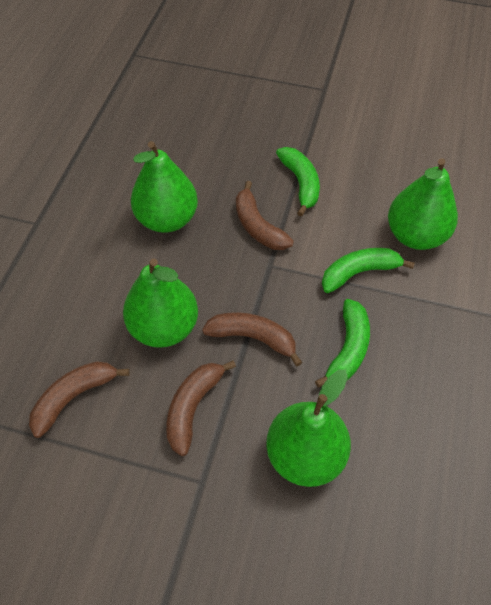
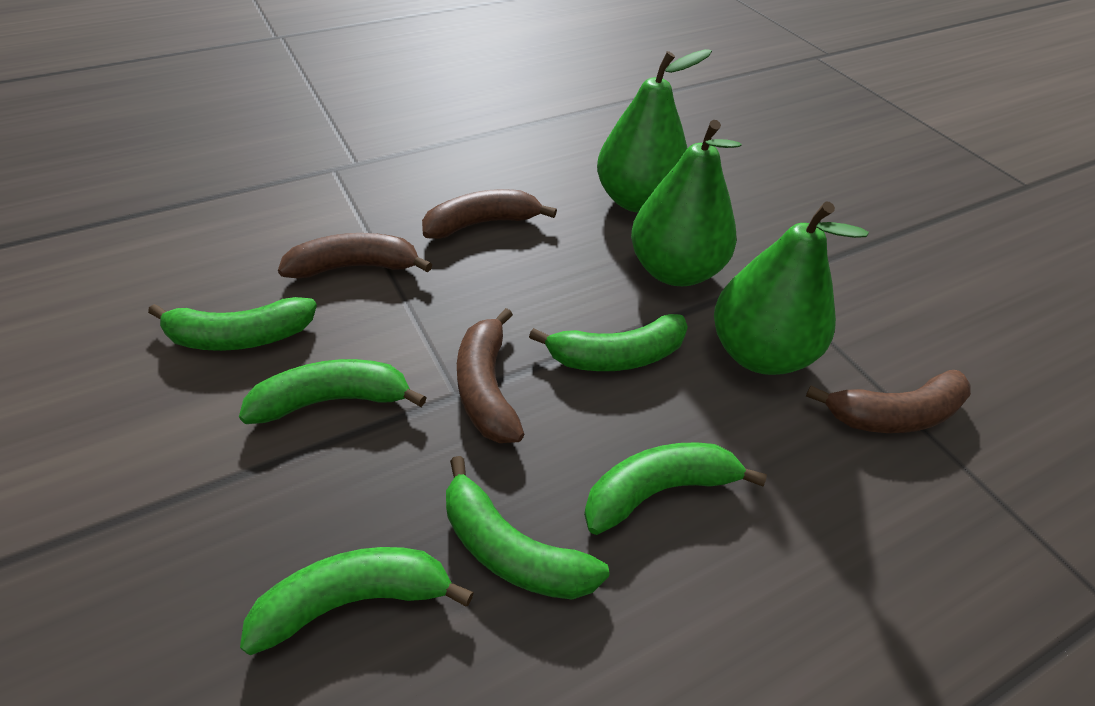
green banana: [276,147,320,217] [315,299,370,387] [322,248,415,293] = 3 -> [148,297,317,351] [239,359,427,424] [240,547,474,655] [446,456,610,599] [529,314,688,371] [584,442,767,535] = 6
green pear: [123,258,198,348] [131,141,198,233] [266,370,351,487] [388,158,458,250] = 4 -> [597,49,712,213] [631,120,742,286] [714,202,869,375] = 3

